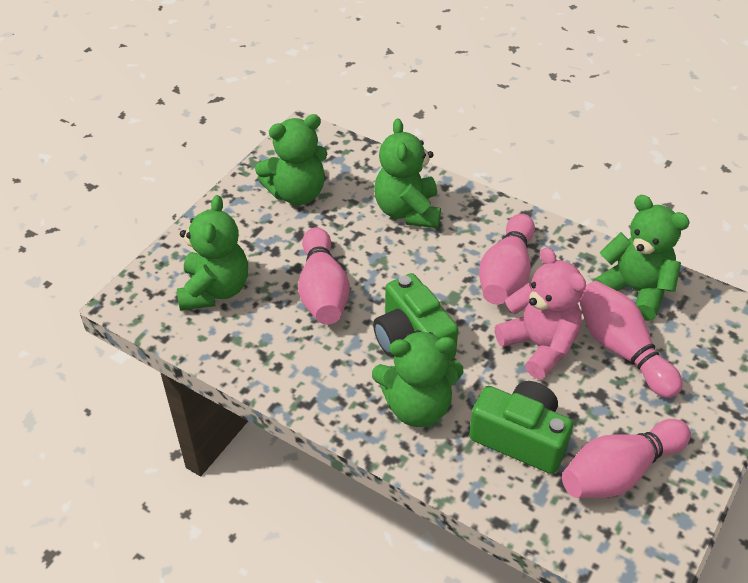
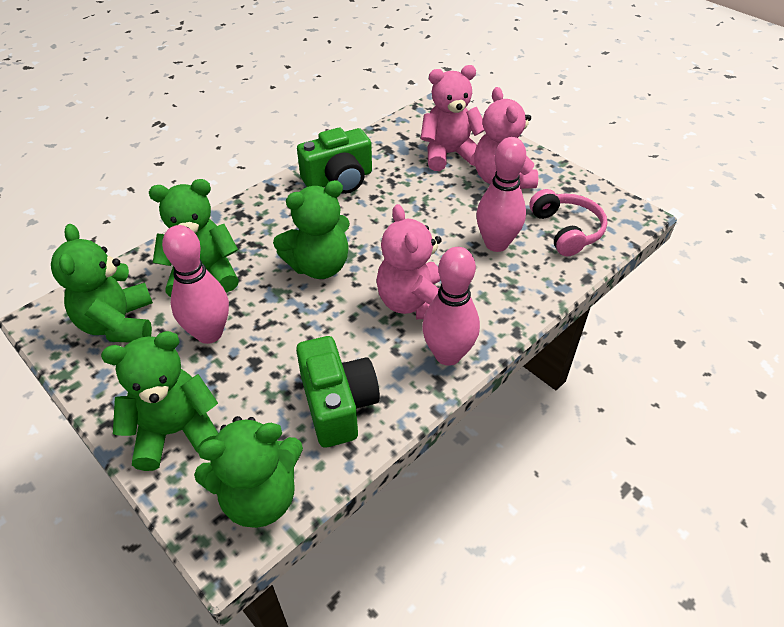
pink bowling pin: [298,227,350,325] [479,214,535,305] [562,419,691,498] [579,281,683,398] = 4 -> [162,225,229,344] [422,247,480,366] [477,137,526,252] = 3
pink headphones: none = 0 -> [529,189,607,256] = 1
pink teddy bear: [495,247,586,379] = 1 -> [376,204,442,319] [421,65,485,171] [474,87,538,189] = 3

